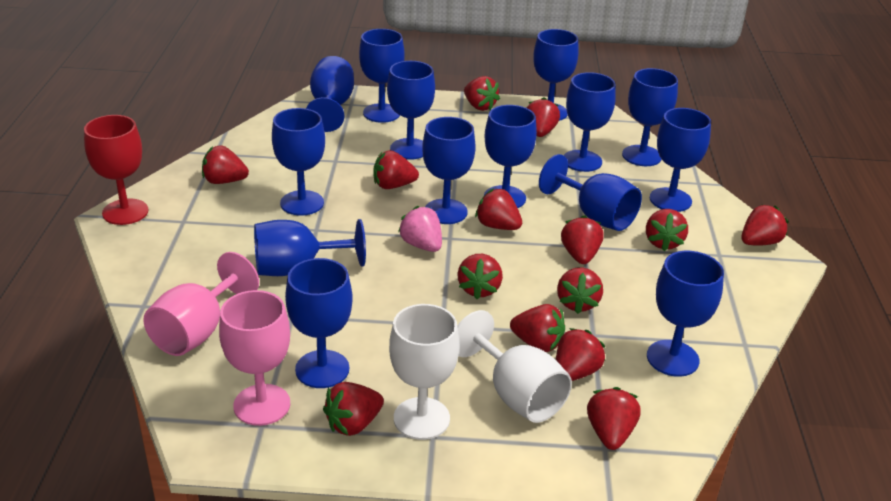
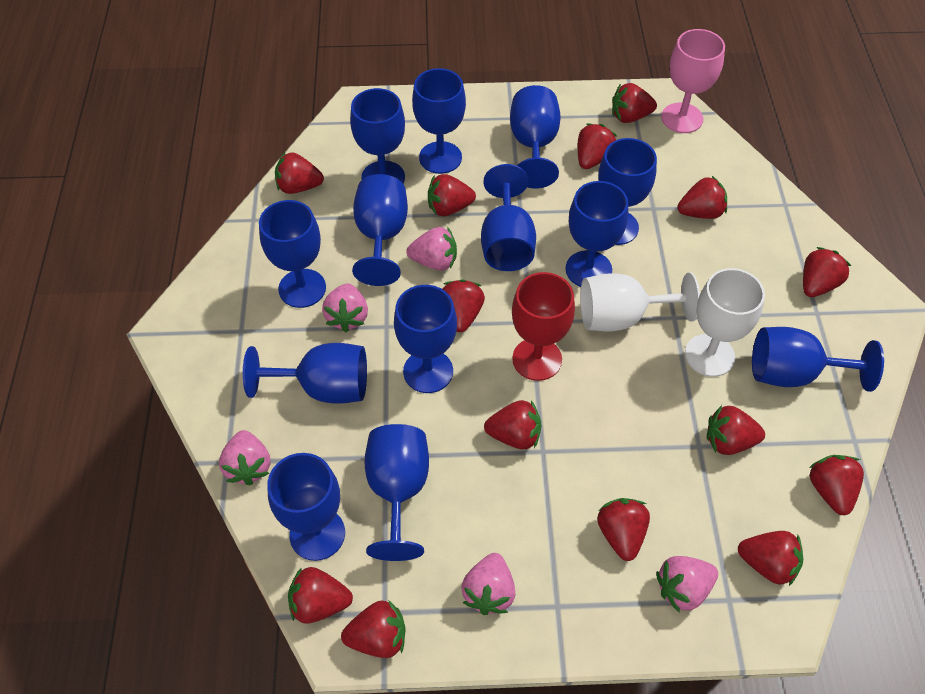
blue goblet: [254,219,366,276] [272,108,325,216] [285,258,353,388] [306,56,354,132] [359,29,405,123] [387,61,435,160] [422,117,476,224] [484,105,537,208] [533,29,579,121] [539,154,642,231] [563,72,616,172] [622,68,678,166] [647,251,724,377] [650,108,711,212] = 14 -> [243,343,367,404] [259,200,326,308] [267,453,345,561] [350,88,405,183] [352,174,408,286] [365,424,429,561] [394,285,457,393] [412,68,466,174] [481,164,536,271] [510,85,561,188] [565,181,628,287] [598,138,657,245] [752,327,884,392] = 13
pink goblet: [143,252,259,356] [219,290,290,426] = 2 -> [661,29,725,133] = 1
pink strawberry: [398,206,442,252] = 1 -> [219,430,271,486] [322,283,368,332] [406,227,457,271] [461,553,515,615] [656,556,718,613] = 5

